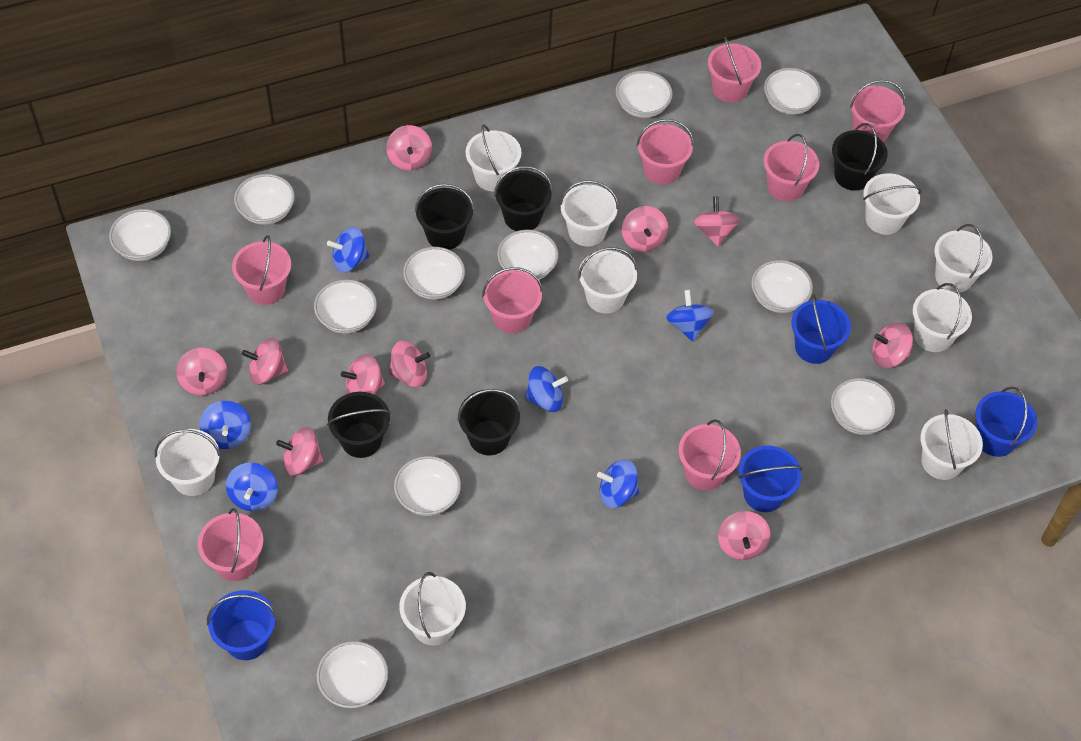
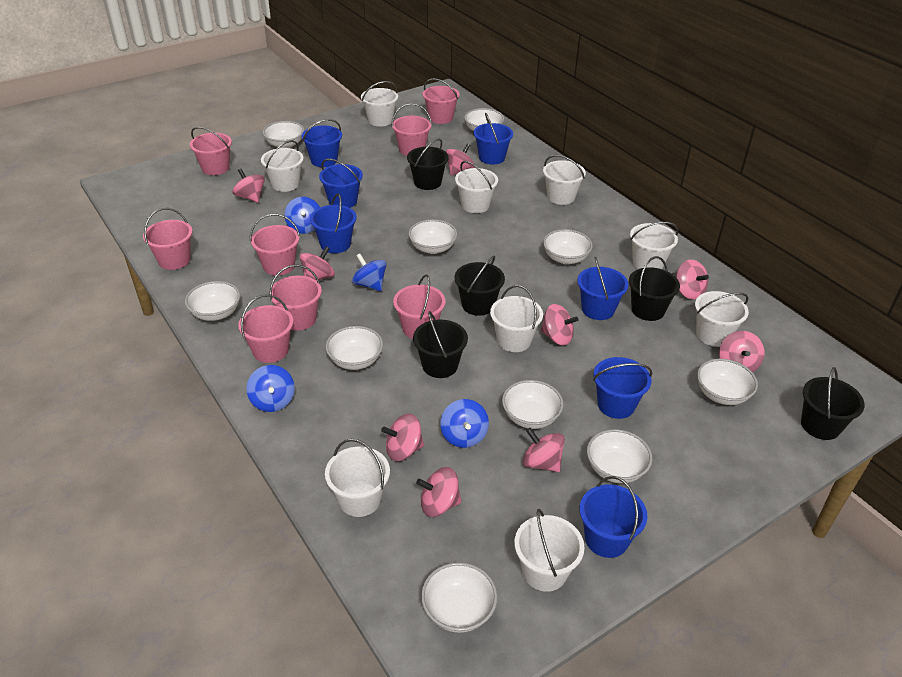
blue bucket: [207,590,277,660] [738,446,803,512] [791,295,851,364] [975,386,1037,457] = 4 -> [302,119,342,167] [310,194,356,253] [319,159,363,208] [474,113,513,165] [577,257,629,320] [580,476,648,558] [593,357,652,419] = 7
blue spinning top: [199,401,251,449] [226,463,278,511] [327,227,370,273] [524,366,568,412] [597,459,639,508] [666,290,714,341] = 6 -> [246,365,295,412] [285,197,320,234] [352,253,387,291] [440,399,489,448] = 4
pink spinning top: [176,348,227,396] [242,338,288,385] [276,427,323,476] [341,354,385,394] [386,125,432,171] [389,341,430,387] [622,206,668,252] [693,196,740,247] [718,511,770,560] [872,323,913,368] = 10 -> [232,169,265,203] [300,246,335,281] [381,414,424,461] [416,467,462,517] [446,143,475,176] [522,428,565,472] [540,304,578,346] [676,260,709,300] [719,331,765,372] = 9
white bowl: [109,209,171,261] [234,174,295,225] [314,279,377,333] [317,641,388,708] [394,456,461,516] [403,247,465,300] [497,230,558,280] [616,71,673,118] [751,260,813,313] [764,68,821,115] [831,378,895,435] = 11 -> [185,281,240,321] [263,121,304,148] [325,326,383,370] [408,219,457,254] [421,562,497,633] [464,108,504,131] [502,380,564,429] [543,229,593,264] [587,429,652,483] [697,359,758,405] = 10

